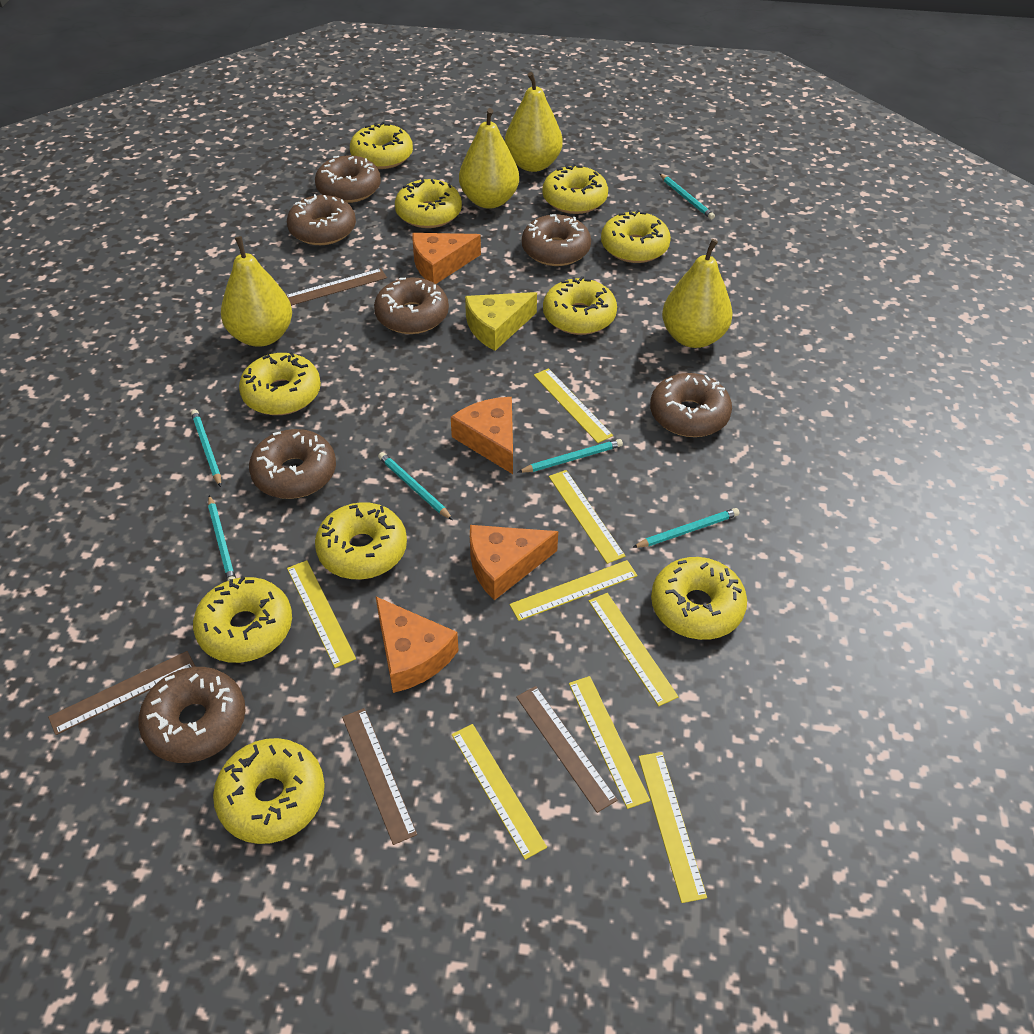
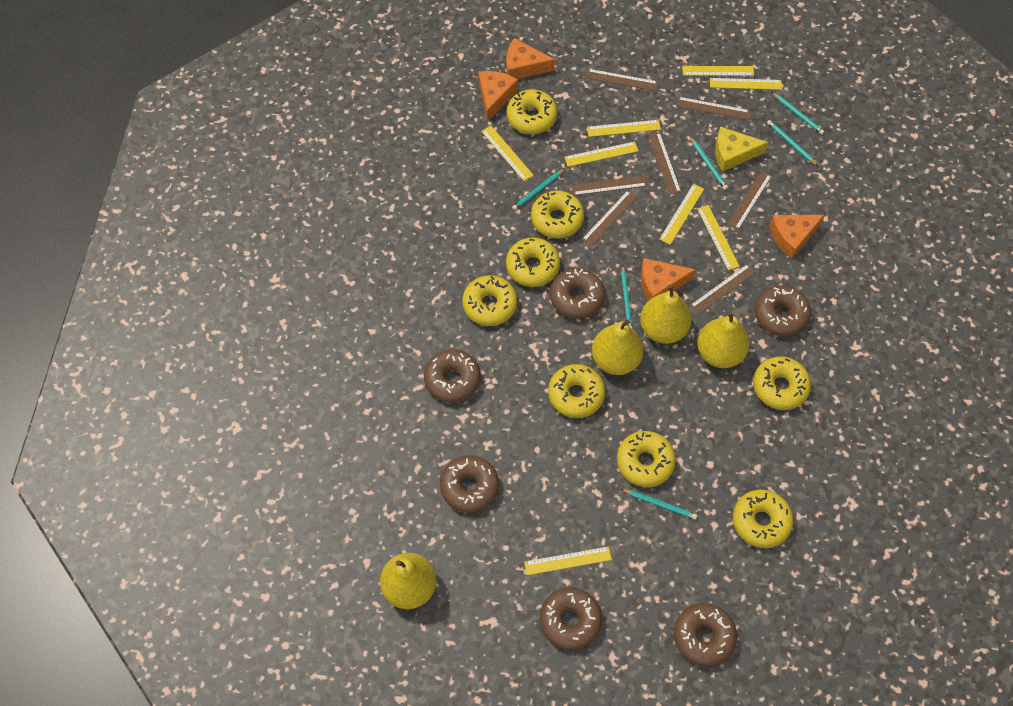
brown donut: [138,667,245,763] [249,429,336,499] [287,194,356,245] [315,155,381,203] [374,277,449,334] [522,214,591,266] [650,373,732,437] = 7 -> [424,349,481,403] [440,455,499,513] [540,587,602,650] [550,268,605,319] [674,603,737,667] [755,285,811,336] = 6
brown ruler: [48,651,196,735] [286,268,387,306] [342,708,417,845] [516,686,618,813] = 4 -> [571,176,647,195] [582,190,638,246] [586,69,658,91] [648,132,681,195] [676,97,750,120] [690,264,756,314] [727,170,772,230] = 7
yellow donut: [193,576,292,663] [213,738,325,844] [239,352,321,415] [315,502,407,579] [350,122,413,169] [395,178,462,228] [542,164,608,214] [543,276,617,335] [601,210,671,263] [651,557,747,640] = 10 -> [462,275,517,326] [506,237,560,287] [507,89,557,134] [531,190,584,239] [548,364,605,418] [617,431,676,487] [733,490,794,548] [753,356,811,410] = 8

